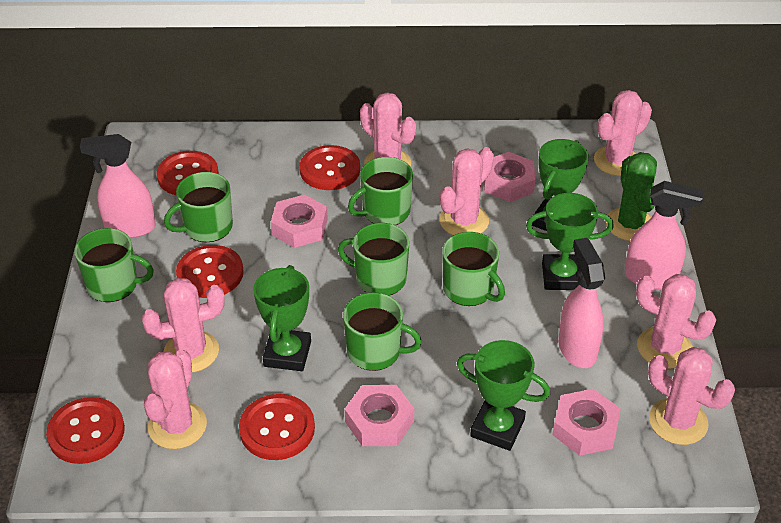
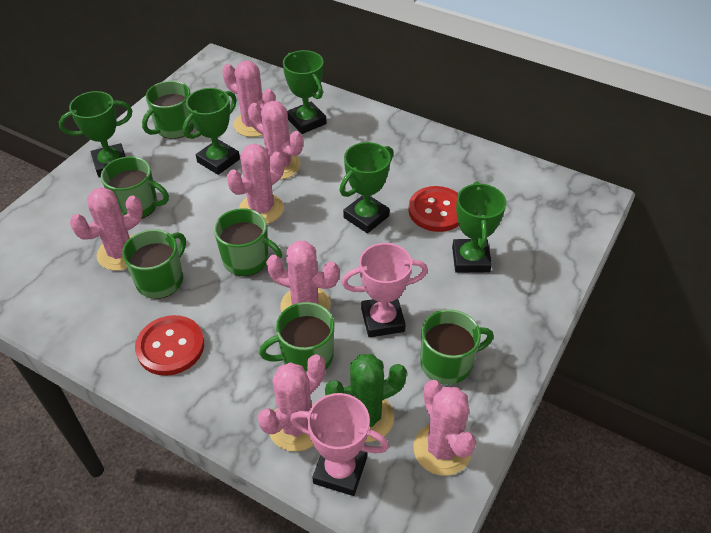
green trophy: [253,265,311,371] [457,340,550,451] [526,193,614,290] [532,139,589,231] = 4 -> [59,91,132,178] [183,88,240,175] [283,50,327,134] [340,142,393,233] [452,181,506,273] = 5
pink nut: [271,194,328,248] [345,385,414,446] [484,152,536,202] [552,389,621,456] = 4 -> none = 0
pink spray bottle: [80,134,156,238] [558,238,605,368] [625,181,704,289] = 3 -> none = 0
pink trophy: none = 0 -> [290,393,389,496] [342,243,428,338] = 2
red button: [46,397,125,464] [157,151,219,195] [176,245,244,298] [239,394,315,460] [300,145,360,190] = 5 -> [135,315,204,376] [408,186,459,232] = 2

